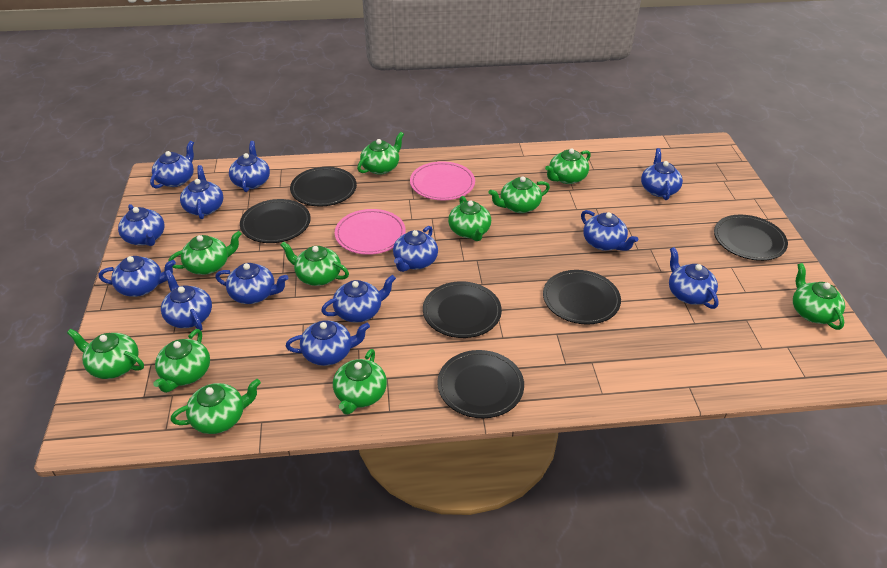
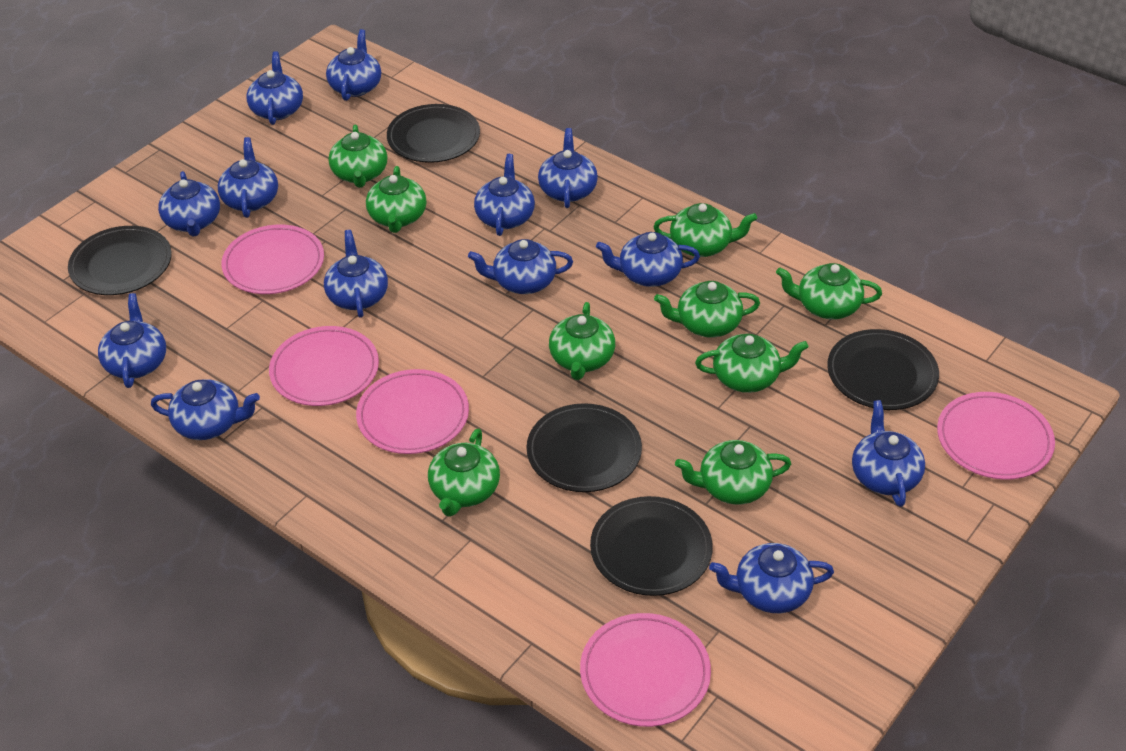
black plate: [240,199,311,243] [290,167,357,206] [423,281,502,338] [437,350,524,418] [543,270,621,324] [714,215,788,261] = 6 -> [68,226,172,295] [387,104,480,163] [527,403,642,492] [590,496,713,596] [827,329,939,410] = 5
green teapot: [67,329,144,379] [153,329,210,393] [168,231,242,275] [171,379,261,434] [280,241,349,286] [333,349,387,415] [357,132,404,174] [448,196,491,241] [489,176,550,213] [545,148,591,184] [793,263,845,330] = 11 -> [329,124,387,188] [366,166,426,233] [428,429,500,517] [549,302,615,380] [654,203,757,257] [654,281,760,338] [675,440,791,505] [695,334,808,393] [776,263,882,319] = 9
pink plate: [335,209,406,255] [410,161,475,200] = 2 -> [221,225,324,294] [269,326,379,406] [356,369,469,454] [580,613,711,727] [937,392,1055,480] = 5

